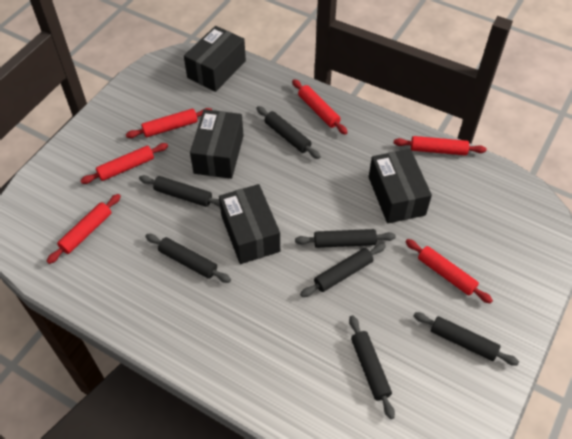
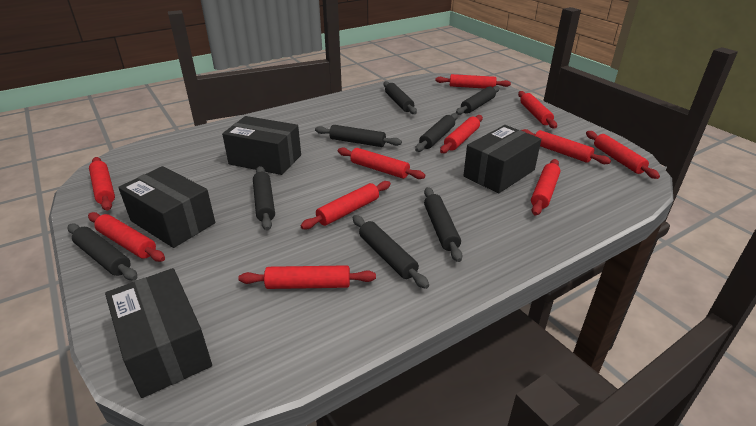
black rolling pin: [139,175,220,207] [145,234,231,283] [256,106,321,159] [295,229,396,248] [300,243,386,297] [349,315,395,419] [413,312,519,366] = 7 -> [67,224,137,280] [253,166,275,230] [315,125,402,147] [353,215,429,289] [383,81,417,114] [415,113,458,152] [424,187,462,262] [456,86,499,115] = 8
red rolling pin: [47,194,121,264] [80,143,168,184] [126,108,212,138] [292,79,348,135] [394,136,487,156] [405,239,493,304] = 6 -> [88,212,165,262] [89,157,115,211] [238,265,376,289] [301,181,391,229] [338,148,425,179] [435,74,511,89] [440,115,483,153] [518,91,557,128] [521,129,611,164] [531,159,561,215] [586,131,660,179] = 11

